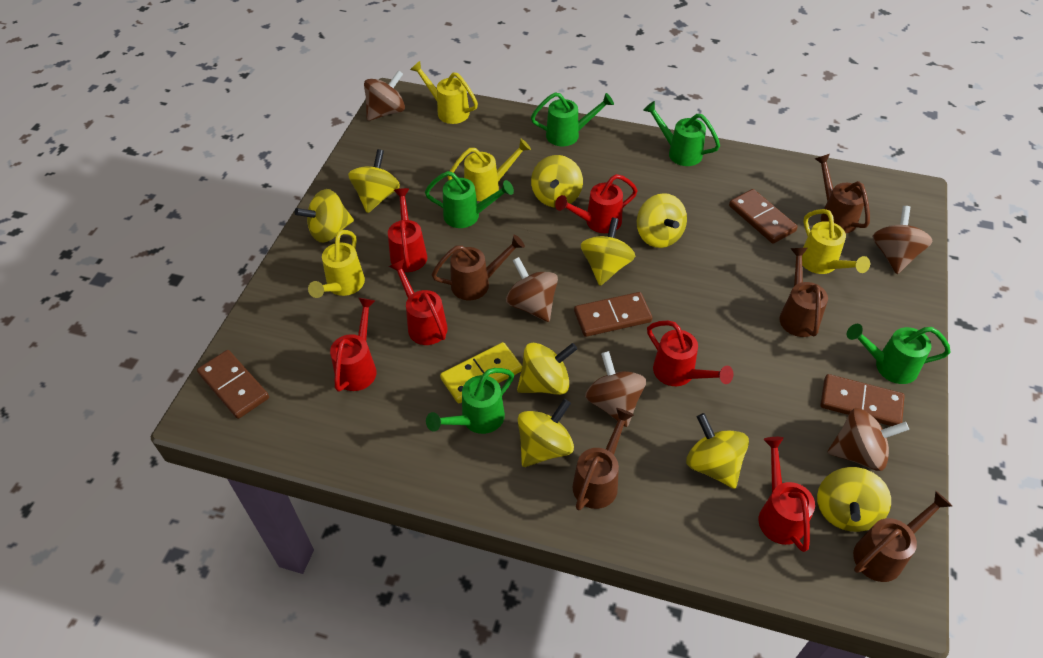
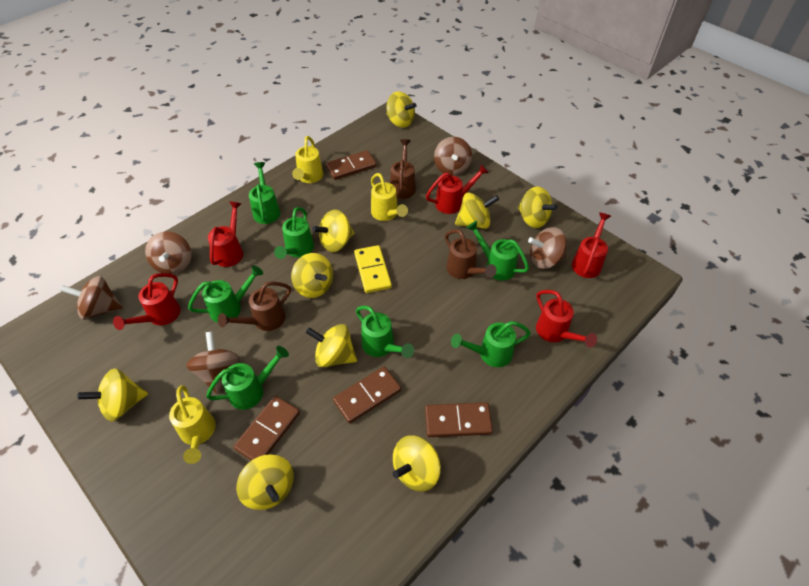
brown watering can: [432,235,525,300] [572,408,634,511] [779,248,828,337] [815,154,870,233] [853,491,952,582] = 5 -> [218,281,291,331] [390,139,416,199] [445,229,497,279] = 3
green watering can: [425,171,514,228] [426,368,514,434] [531,92,614,146] [643,101,720,166] [847,324,951,384] = 5 -> [188,265,263,323] [206,346,289,410] [249,162,281,224] [274,207,314,259] [356,306,414,358] [451,321,531,367] [467,221,529,281] = 7
red watering can: [330,298,376,392] [388,188,427,272] [389,259,448,345] [555,174,638,233] [647,321,733,386] [759,437,815,552] = 6 -> [113,273,180,330] [208,201,243,267] [426,165,489,214] [536,290,597,347] [572,212,611,278] = 5
yellow watering can: [308,230,365,298] [410,61,478,124] [448,139,531,201] [802,209,870,274] = 4 -> [169,385,216,464] [292,136,324,183] [371,173,408,221] = 3

